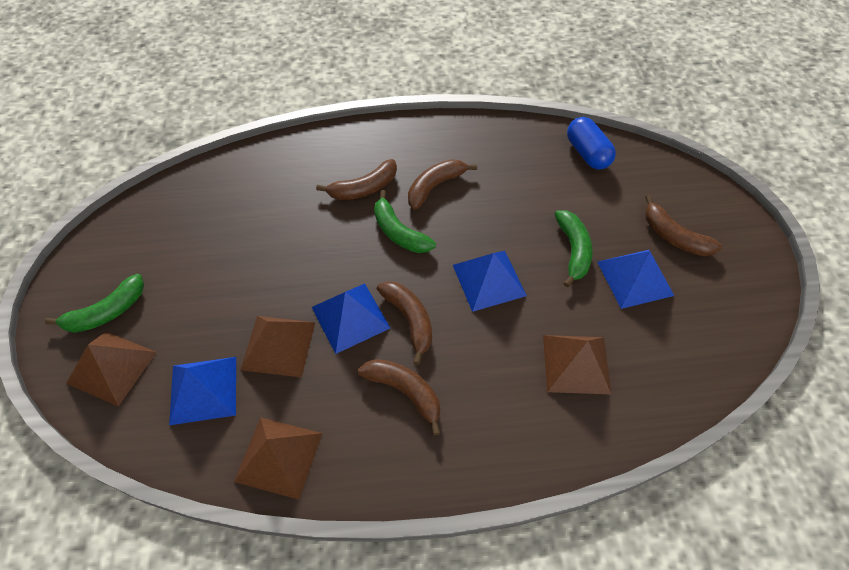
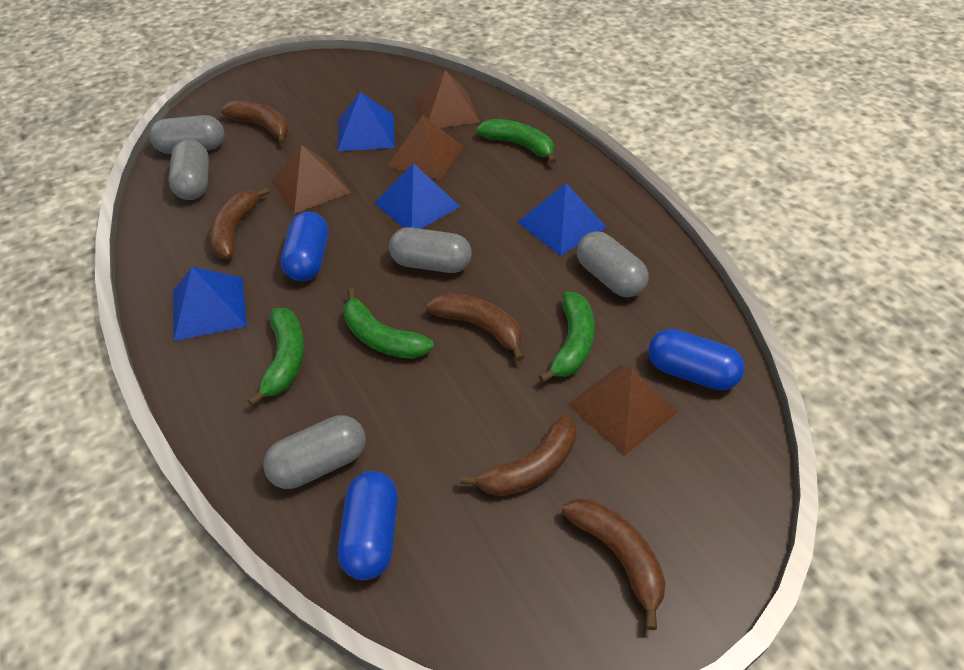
blue capsule: [567,117,616,169] = 1 -> [281,212,328,281] [338,471,398,580] [648,329,745,390] = 3
green banana: [45,274,144,333] [374,190,436,253] [555,211,592,287] = 3 -> [248,308,304,406] [344,288,434,359] [476,119,556,164] [538,291,595,383] = 4
grey capsule: none = 0 -> [149,115,224,154] [169,139,209,200] [263,415,366,489] [389,227,472,273] [577,232,649,297] = 5

